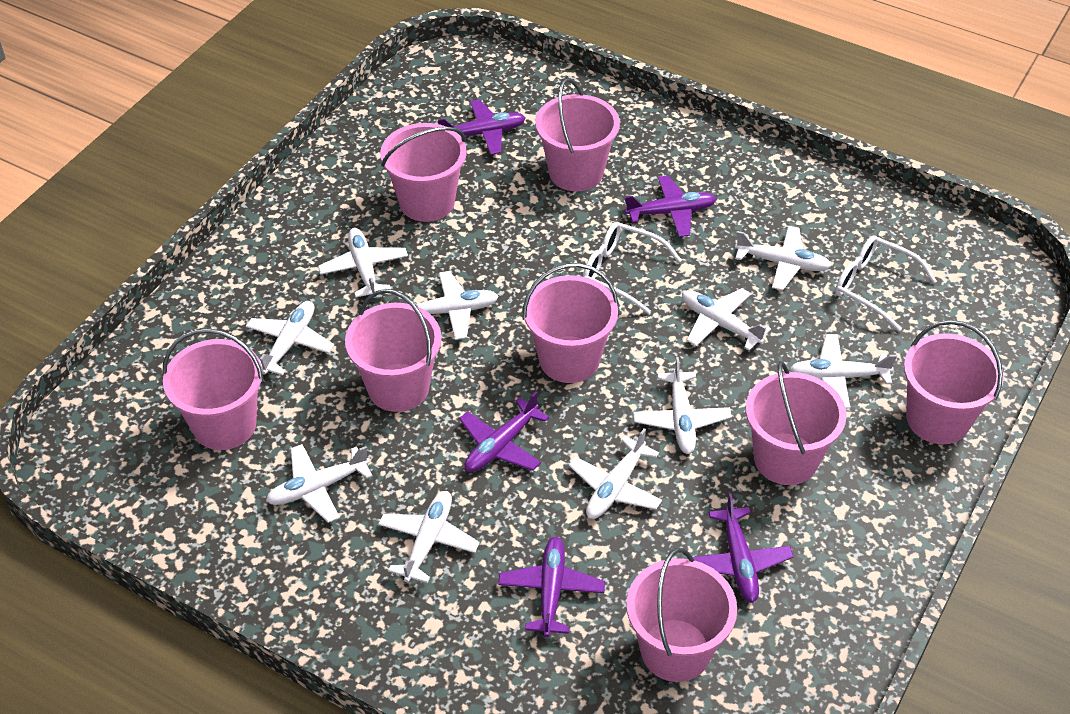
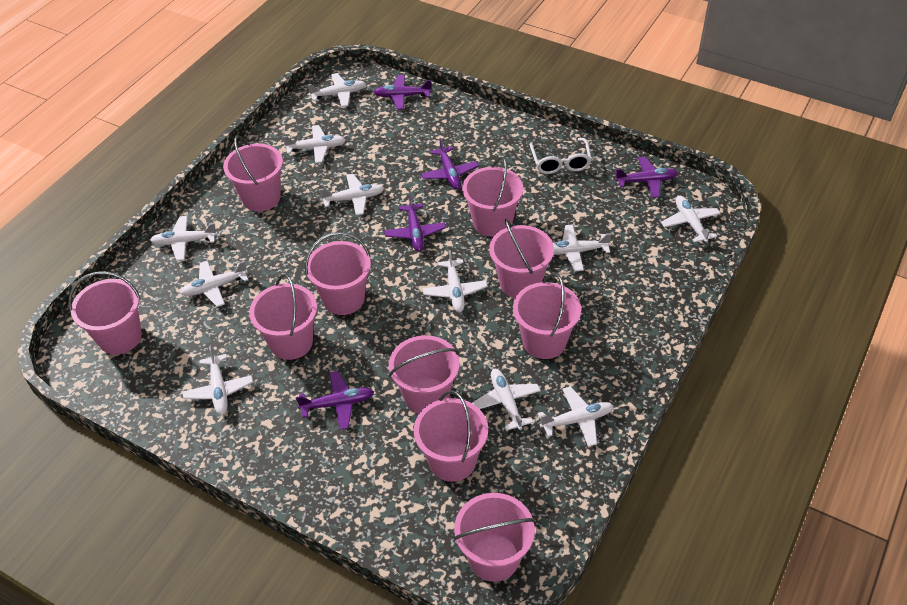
pink bucket: [162,328,264,450] [345,289,442,412] [380,123,467,222] [522,263,619,383] [535,78,620,191] [626,548,737,682] [746,361,847,485] [904,320,1004,444] = 8 -> [68,271,142,355] [223,135,283,211] [249,274,317,360] [305,232,371,315] [389,335,460,414] [414,390,488,482] [454,493,535,582] [462,157,523,237] [489,219,554,298] [513,273,581,359] = 10
white glasses: [583,222,682,314] [835,235,937,331] = 2 -> [530,138,592,174] = 1
white plane: [246,301,334,376] [266,444,373,523] [318,228,408,298] [378,491,480,583] [399,271,499,340] [569,428,662,519] [633,357,732,454] [682,288,771,351] [735,226,831,290] [789,334,897,408] = 10 -> [150,216,218,261] [180,261,248,307] [183,346,253,415] [282,125,346,163] [307,73,366,107] [319,174,384,216] [423,250,488,312] [472,369,541,431] [538,386,614,447] [553,225,612,271] [661,196,721,243] = 11

